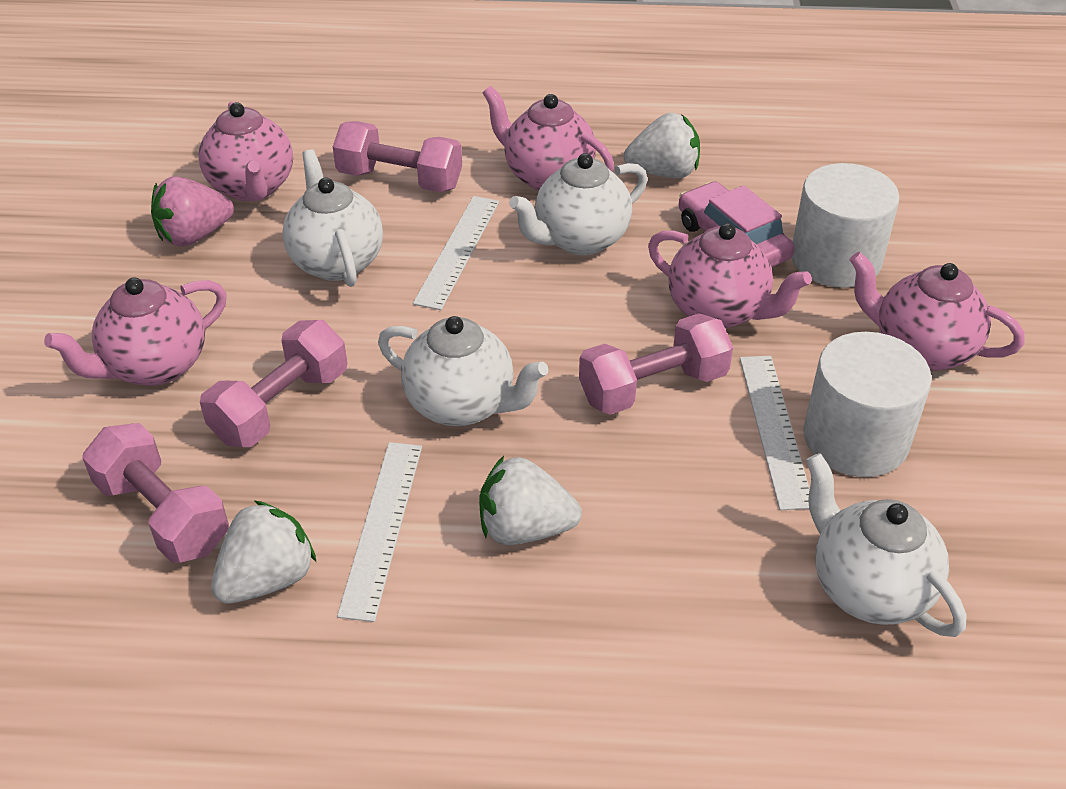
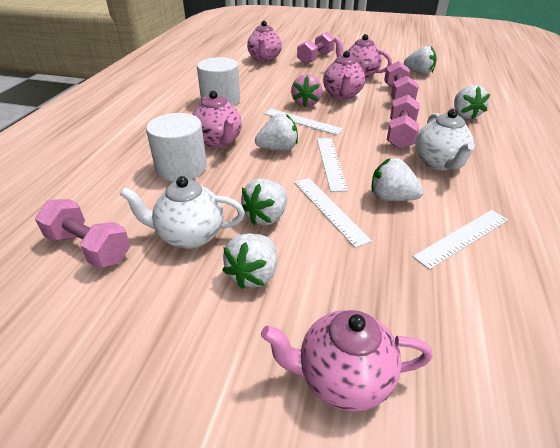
pink car: [679,181,795,267] = 1 -> none = 0
white ruler: [337,442,422,622] [413,196,499,310] [740,356,810,510] = 3 -> [264,109,343,135] [294,178,372,248] [317,138,348,192] [413,210,508,270] = 4
white strawberry: [211,500,316,603] [479,456,582,545] [624,113,700,178] = 3 -> [222,233,277,289] [241,179,287,225] [255,114,298,151] [371,158,424,201] [404,46,437,75] [454,85,490,120] = 6
white teapot: [282,149,383,287] [378,316,548,426] [509,153,648,255] [806,453,967,637] = 4 -> [120,176,245,249] [415,109,475,170] = 2

